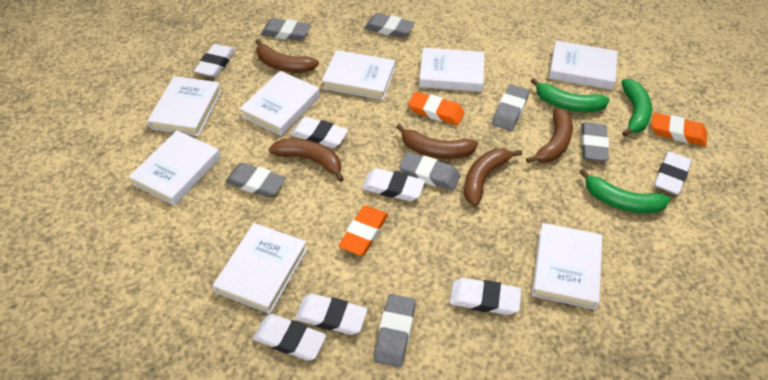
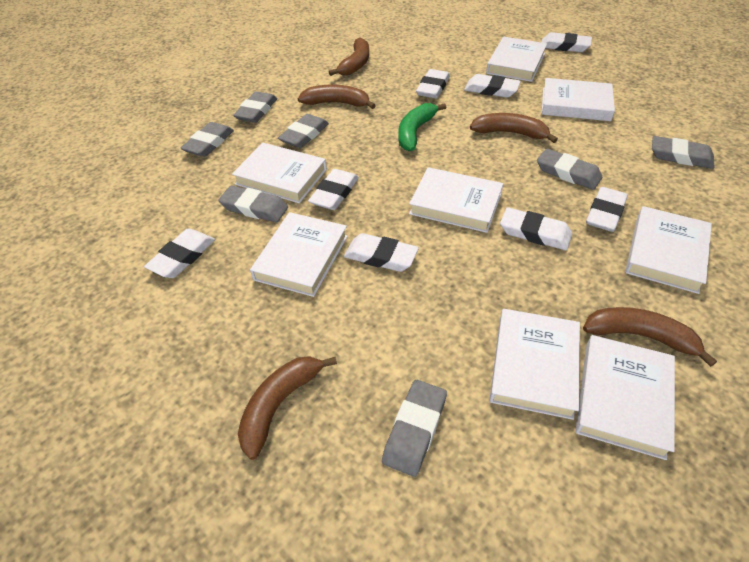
green banana: [531,78,610,112] [580,169,670,213] [621,79,652,137] = 3 -> [398,103,446,151] = 1
orange eraser: [339,206,388,256] [408,92,465,125] [651,112,707,146] = 3 -> none = 0
white eraser: [194,44,235,77] [253,314,326,361] [290,117,348,148] [295,294,367,335] [362,168,425,201] [449,278,521,315] [654,151,692,195] = 7 -> [144,229,215,278] [308,169,359,210] [344,233,419,272] [416,69,450,98] [464,74,521,98] [500,207,572,250] [541,32,592,52] [586,187,628,232] = 8

